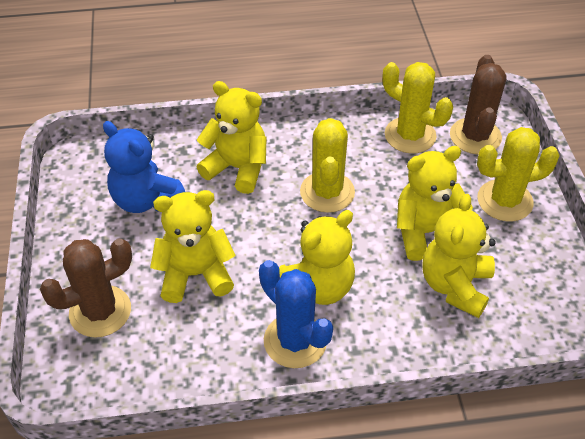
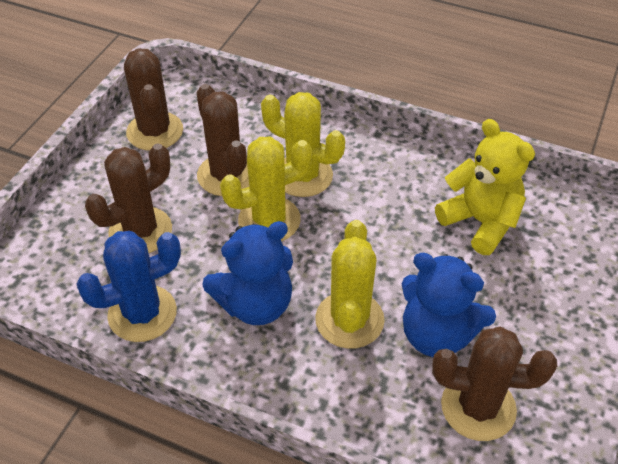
blue teddy bear: [103,121,185,213] = 1 -> [202,221,293,325] [402,252,496,357] = 2
brown cactus: [40,238,132,338] [450,55,507,154] = 2 -> [85,144,172,253] [124,48,183,151] [197,84,249,196] [432,327,557,441] = 4
yellow teddy bear: [150,190,236,303] [197,81,267,194] [279,210,355,305] [397,146,473,261] [422,194,496,318] = 5 -> [435,119,535,255] = 1

